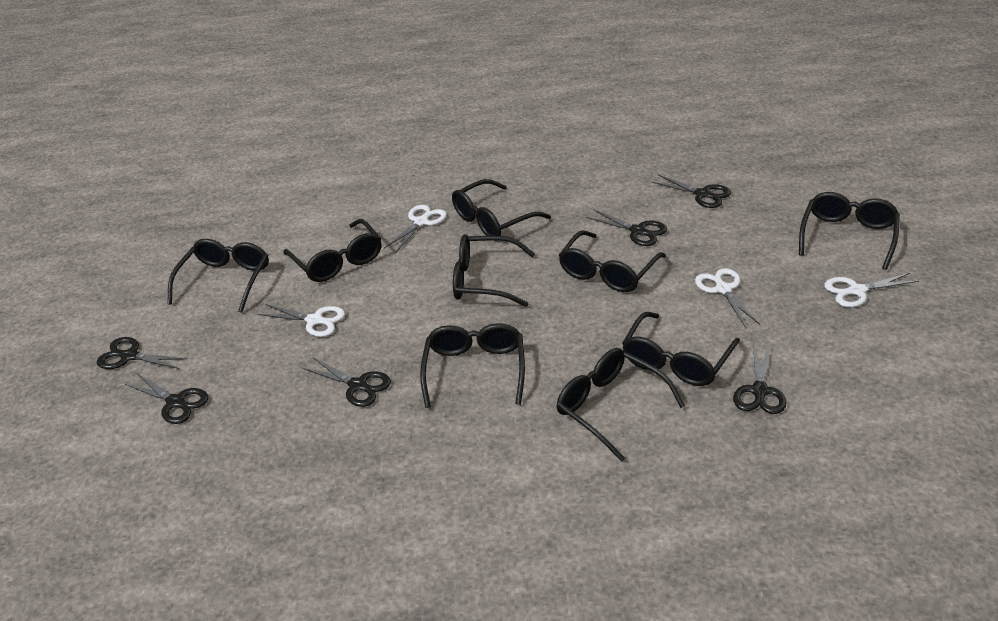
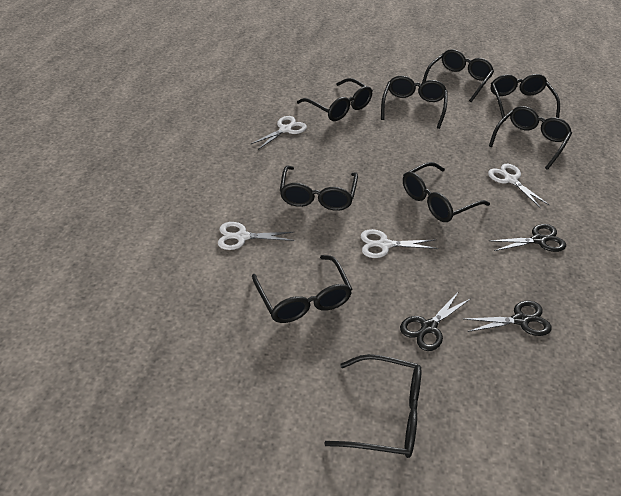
black scissors: [97,337,188,369] [125,374,208,424] [302,358,391,407] [586,210,667,246] [651,175,731,208] [733,343,786,414] = 6 -> [400,291,470,351] [465,301,552,336] [489,224,566,252] = 3

